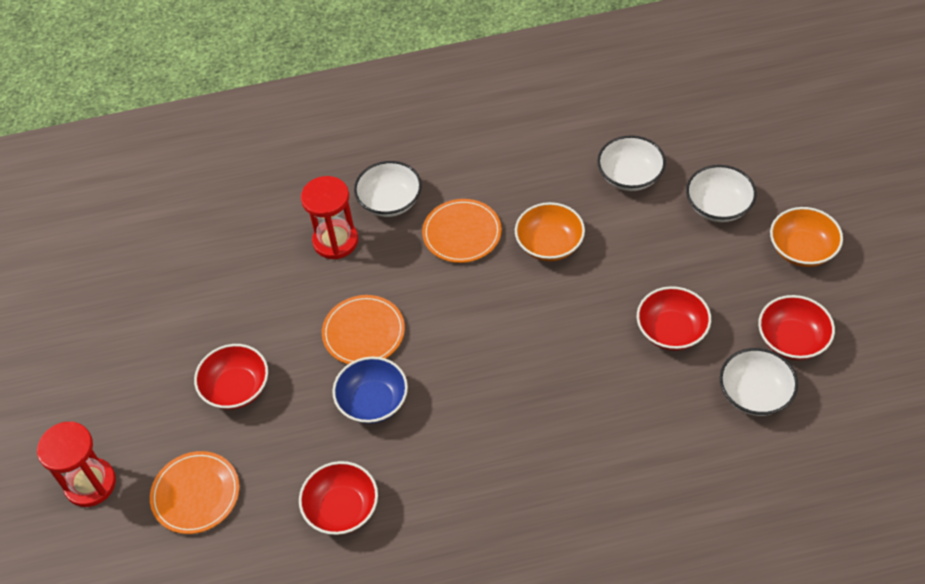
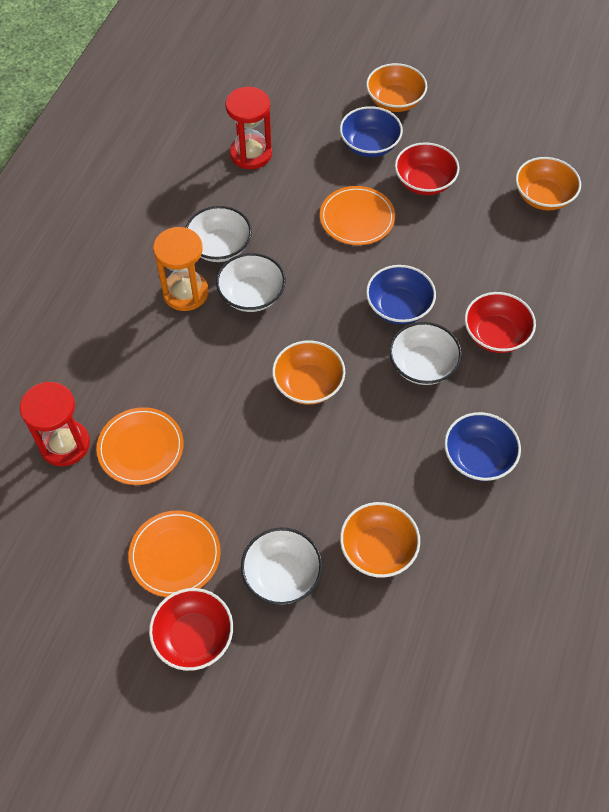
blue bowl: [332,356,408,424] = 1 -> [340,106,403,157] [366,265,436,324] [444,412,521,481] = 3
orange bowl: [515,202,585,261] [770,207,843,267] = 2 -> [272,340,345,405] [340,502,420,578] [366,63,427,112] [516,157,581,210] = 4
orange hourglass: none = 0 -> [153,227,209,311] = 1
red bowl: [194,344,268,410] [299,461,378,535] [637,286,711,351] [758,295,835,360] = 4 -> [149,588,233,671] [395,142,459,195] [464,292,536,353] = 3

